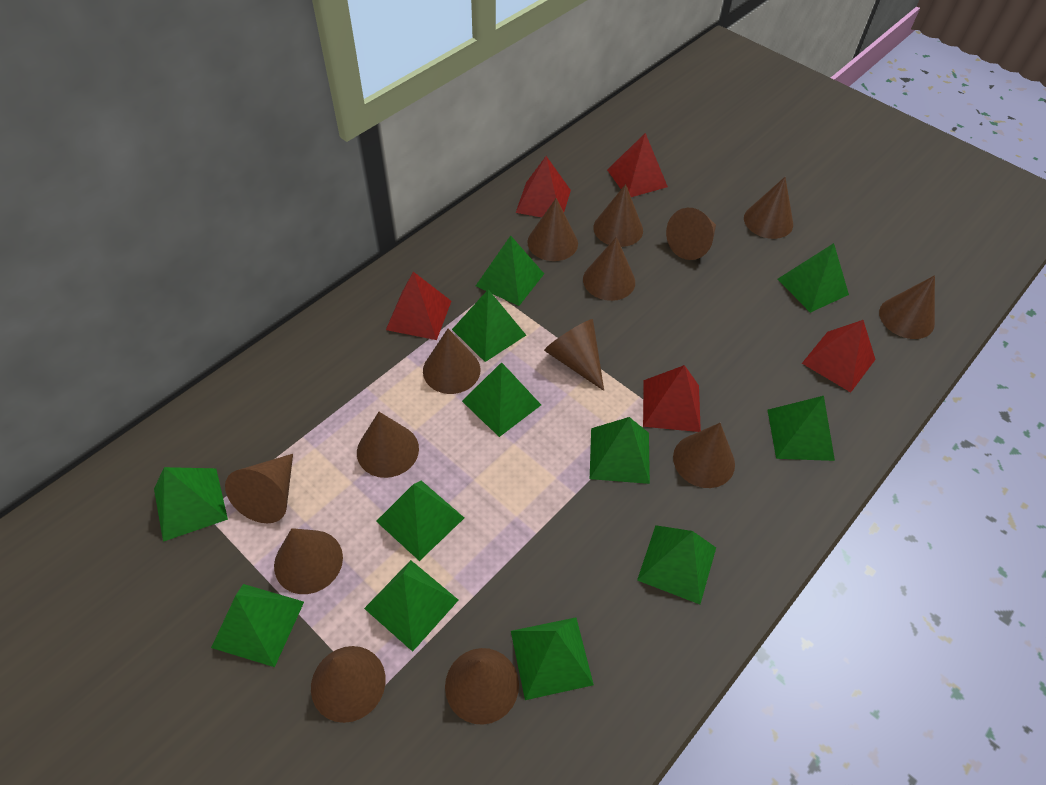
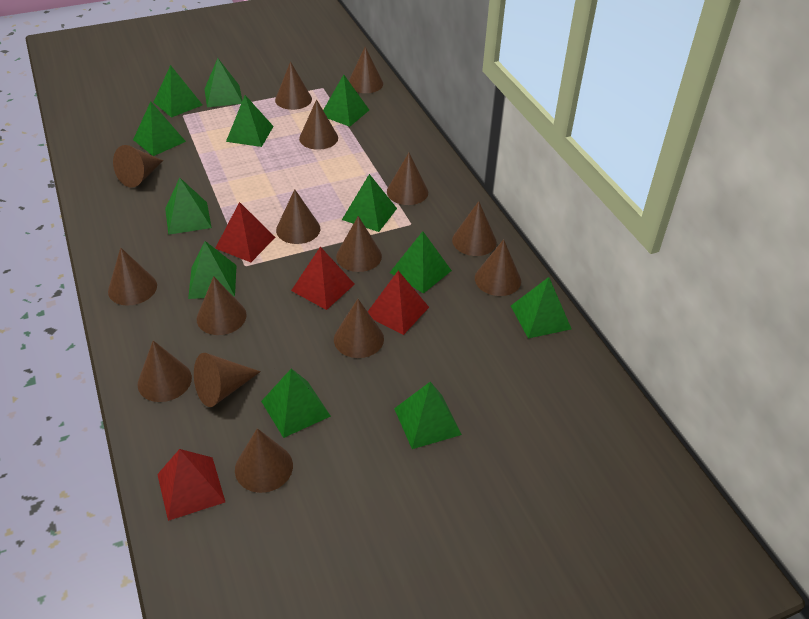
brown cone: [225,454,293,523] [274,528,343,594] [311,646,386,723] [357,412,419,478] [423,329,480,394] [445,648,519,725] [527,198,578,261] [544,319,604,391] [583,237,635,301] [593,184,643,247] [666,208,716,260] [673,423,735,488] [744,177,793,239] [879,275,935,339] = 14 -> [108,247,157,305] [113,145,163,188] [137,341,192,402] [194,353,261,407] [196,276,246,335] [235,428,293,493] [275,61,312,110] [276,189,320,244] [299,99,338,150] [334,299,384,358] [336,216,382,272] [349,47,383,93] [387,153,428,205] [452,201,497,256] [475,239,521,296] = 15
red pyramid: [386,272,451,340] [516,156,571,217] [607,133,668,197] [643,365,701,432] [802,320,876,393] = 5 -> [157,449,225,521] [215,202,275,262] [291,247,355,310] [368,271,429,335] = 4

